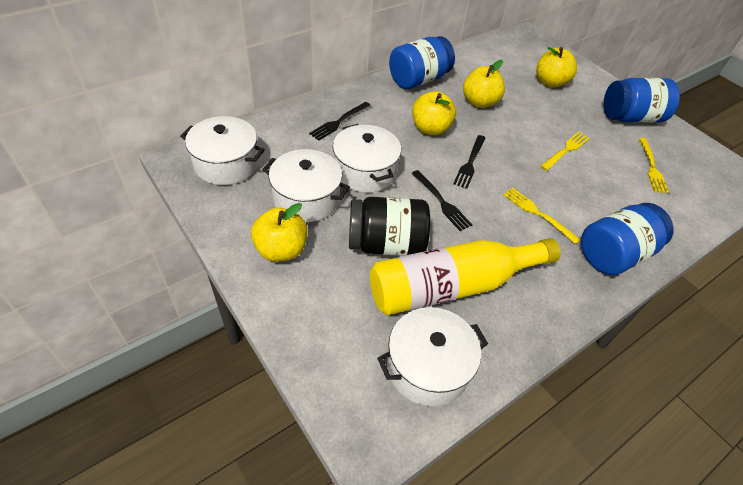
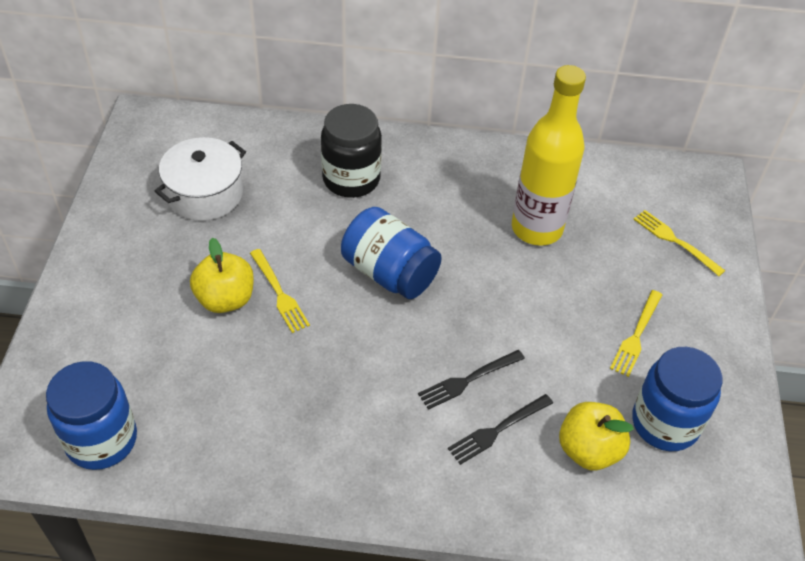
black fork: [309,102,371,141] [411,170,472,231] [453,135,485,189] = 3 -> [418,350,525,410] [448,394,553,465] = 2
white pot: [180,116,265,185] [262,149,350,222] [333,124,401,193] [378,307,488,406] = 4 -> [155,137,246,221] = 1
yellow apple: [251,203,307,262] [412,91,456,135] [463,60,505,108] [536,47,577,88] = 4 -> [190,238,254,313] [559,402,634,470] = 2

